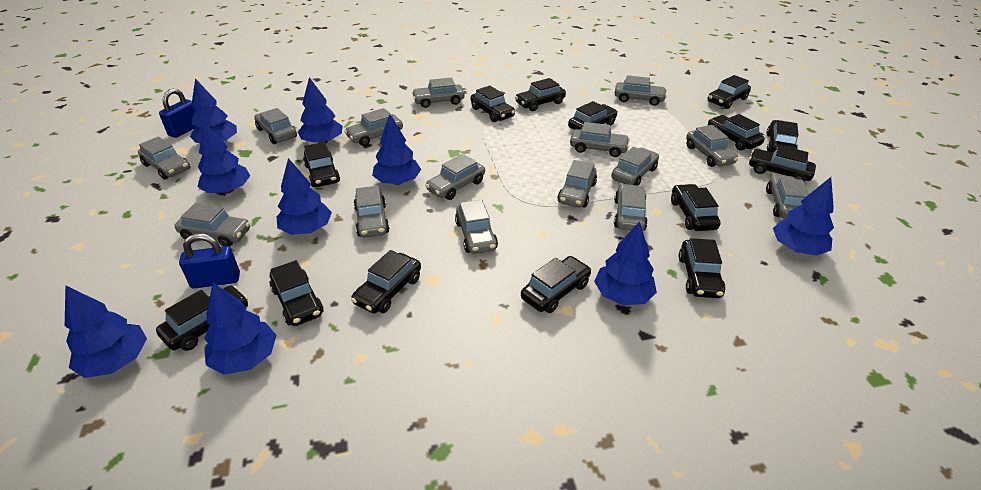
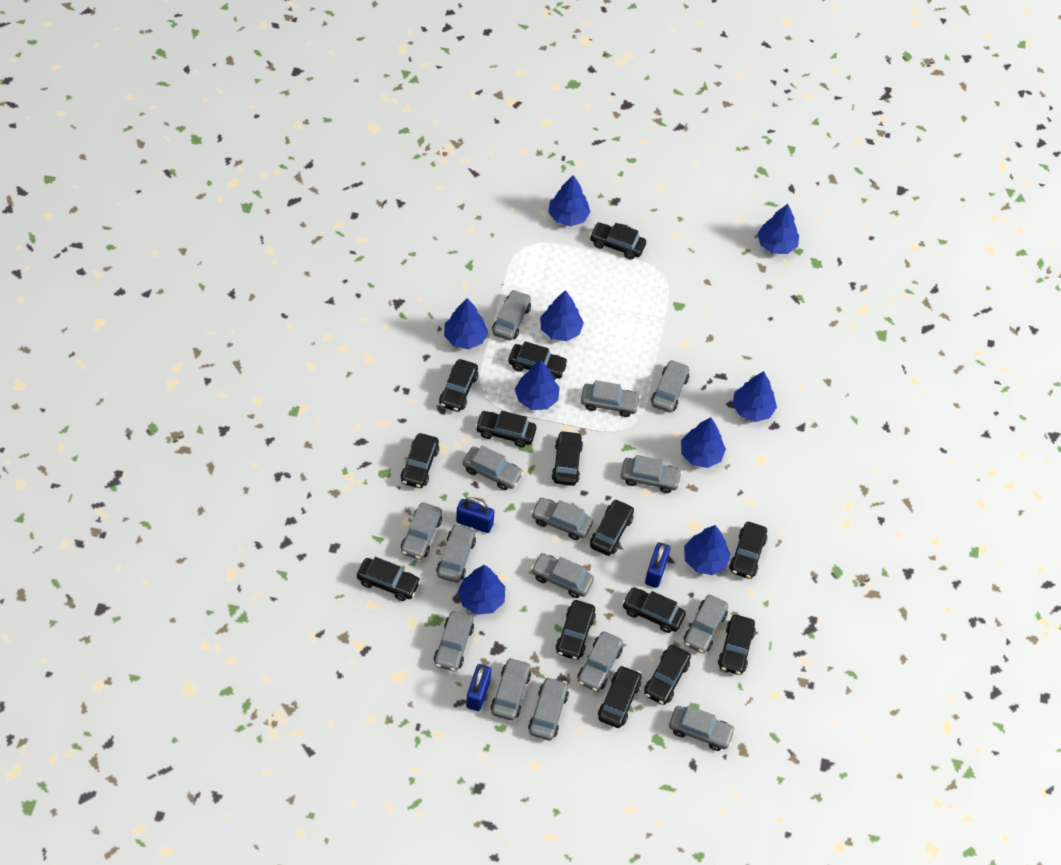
blue padlock: [159,89,195,138] [179,233,240,289] = 2 -> [456,497,494,533] [466,664,491,711] [645,542,670,588] = 3

